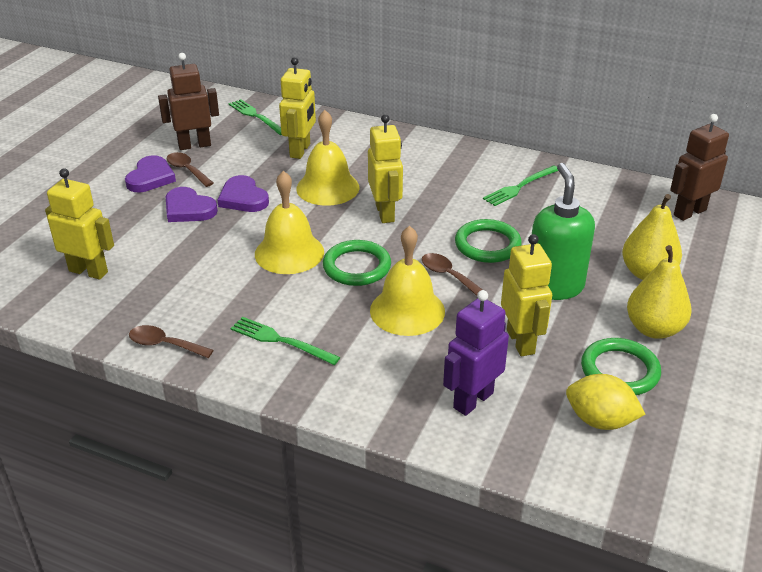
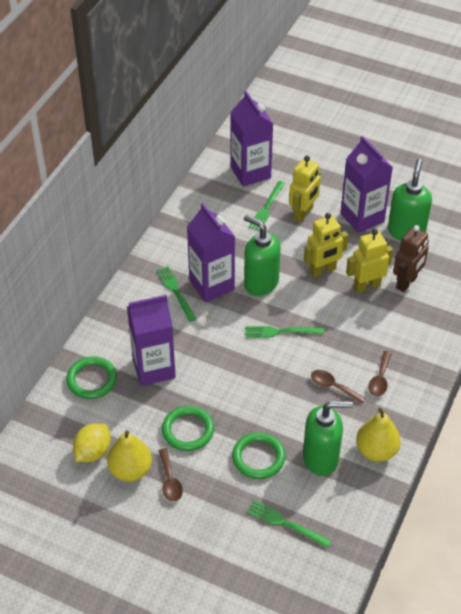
brown robot: [158,53,219,150] [670,114,729,221] = 2 -> [393,225,429,292] = 1
green fork: [229,99,282,135] [231,317,340,365] [483,165,558,206] = 3 -> [157,266,196,322] [246,326,324,338] [247,500,331,548] [249,181,285,231] = 4
green soap dispenser: [532,163,595,300] = 1 -> [244,215,281,296] [303,401,353,476] [388,159,432,241] = 3
purple carton: none = 0 -> [127,295,176,386] [187,203,235,302] [230,91,273,187] [340,136,393,233] = 4
purple heart: [125,155,176,192] [166,187,218,222] [217,175,269,212] = 3 -> none = 0
purple robot: [443,290,509,416] = 1 -> none = 0
yellow bell: [255,171,324,274] [296,110,360,206] [370,226,445,336] = 3 -> none = 0
yellow robot: [45,168,114,280] [279,57,316,159] [368,114,403,223] [501,234,552,356] = 4 -> [289,156,321,223] [304,213,349,278] [346,229,393,293] = 3

